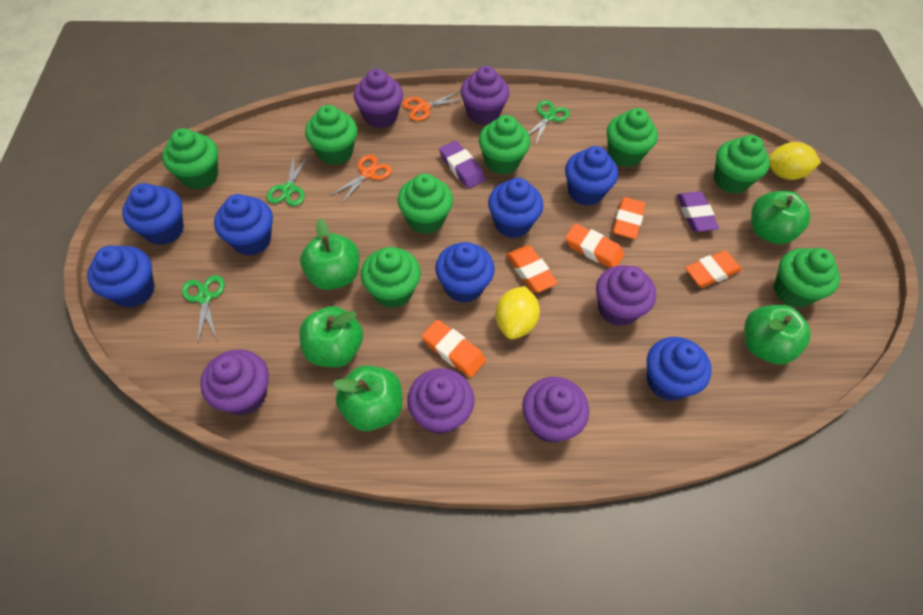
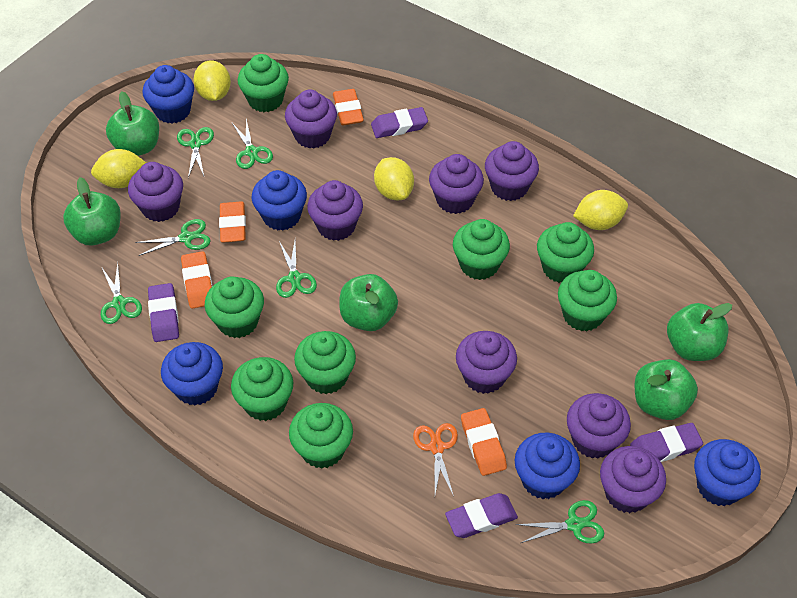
blue cupcake: [87,246,155,308] [122,183,184,245] [214,194,273,255] [435,242,495,303] [488,178,543,238] [565,146,618,206] [647,337,712,401] = 7 -> [143,65,194,124] [161,342,223,405] [252,170,307,231] [515,433,580,499] [694,439,761,506] = 5
green scissors: [182,275,225,343] [267,155,309,206] [528,100,570,143] = 3 -> [101,262,142,324] [135,219,210,256] [177,127,214,178] [232,119,273,169] [276,241,317,298] [515,500,604,544] = 6
orange eraser: [422,320,486,378] [506,246,558,293] [565,223,624,268] [613,197,646,239] [685,250,742,287] = 5 -> [181,251,212,309] [219,201,246,242] [333,89,364,125] [461,408,507,476] = 4
orange scissors: [330,155,392,204] [402,91,463,121] = 2 -> [413,423,458,496] = 1
purple cupcake: [200,349,269,416] [353,69,403,128] [407,368,474,435] [460,66,510,125] [522,377,589,443] [596,265,656,326] = 6 -> [128,162,183,222] [285,90,337,149] [307,180,363,241] [429,154,484,214] [456,331,517,394] [485,141,539,201] [567,393,631,459] [600,446,666,513] = 8
purple eraser: [439,141,485,189] [677,191,719,232] = 2 -> [148,283,179,342] [371,107,428,138] [445,493,518,538] [630,423,703,462] = 4
yellow lemon: [495,286,540,339] [769,142,821,180] = 2 -> [91,149,146,188] [193,60,231,101] [374,157,414,200] [573,190,628,230] = 4

